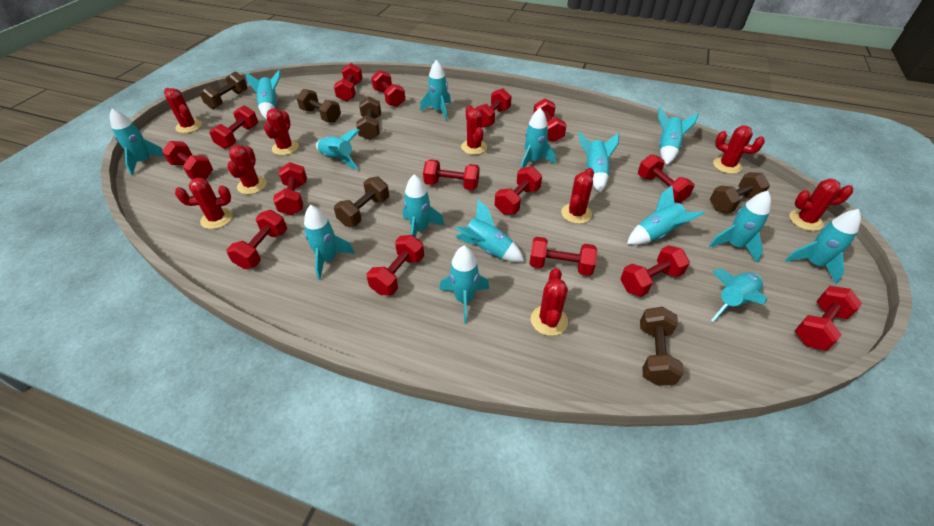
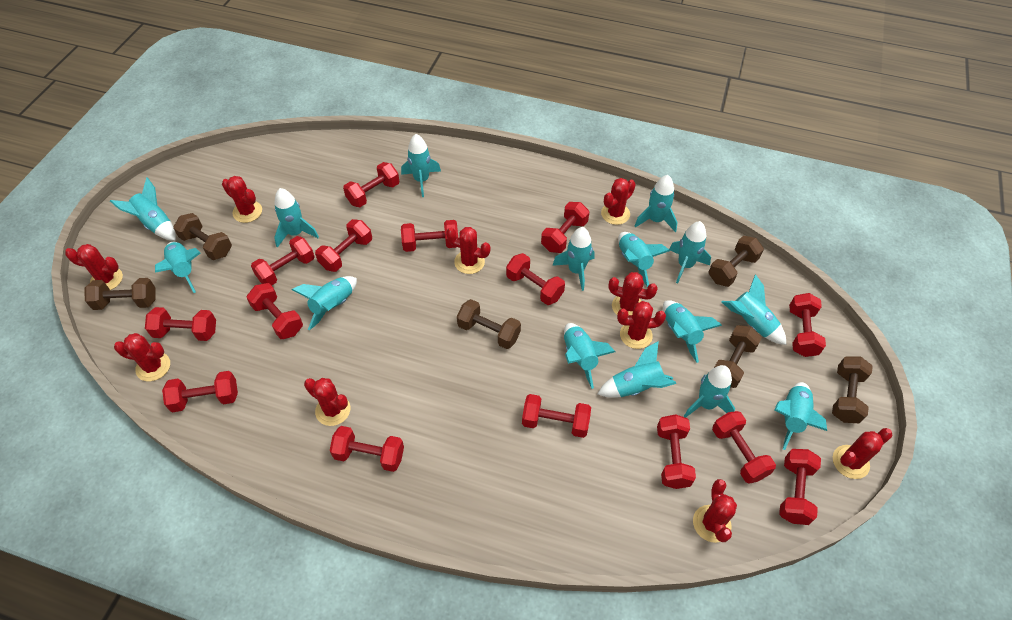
red cactus: [164,88,202,133] [175,178,233,229] [227,145,267,194] [264,108,299,155] [461,105,487,155] [531,268,568,336] [561,168,594,224] [713,125,765,174] [789,179,853,231] = 9 -> [65,244,123,290] [114,333,170,381] [222,176,262,223] [304,378,350,426] [446,227,491,274] [601,178,636,225] [608,272,658,315] [617,301,666,349] [693,479,737,543] [833,428,893,479] = 10

